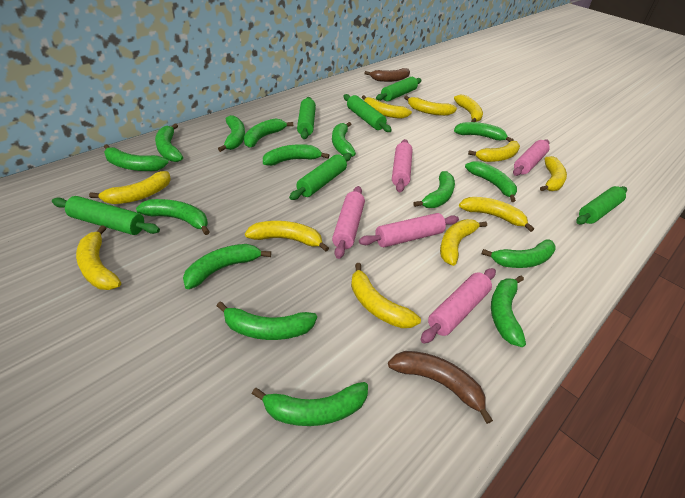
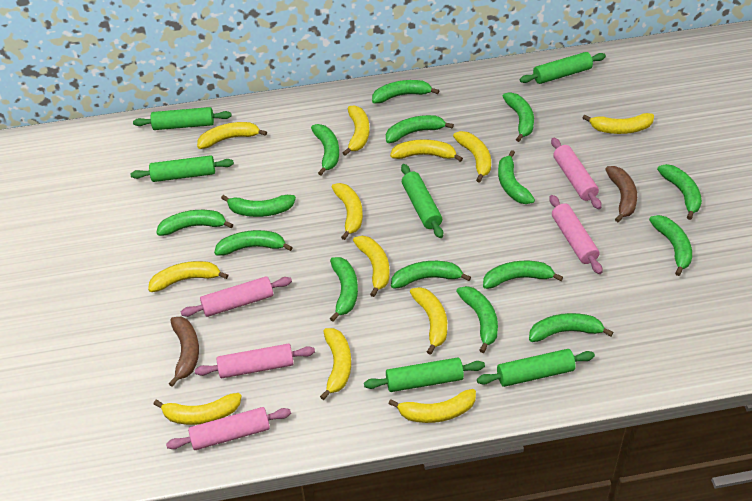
yellow banana: [76,225,121,290] [89,171,171,204] [245,221,329,252] [351,263,421,328] [362,95,412,119] [404,95,457,116] [440,219,487,266] [454,95,483,122] [459,197,534,232] [468,141,520,162] [540,156,567,191] = 11 -> [148,261,228,292] [154,393,242,425] [197,122,267,149] [320,328,351,400] [332,183,363,240] [343,105,370,156] [353,236,389,297] [389,389,476,423] [390,139,463,162] [410,287,447,355] [453,131,491,183] [583,113,654,134] = 12

